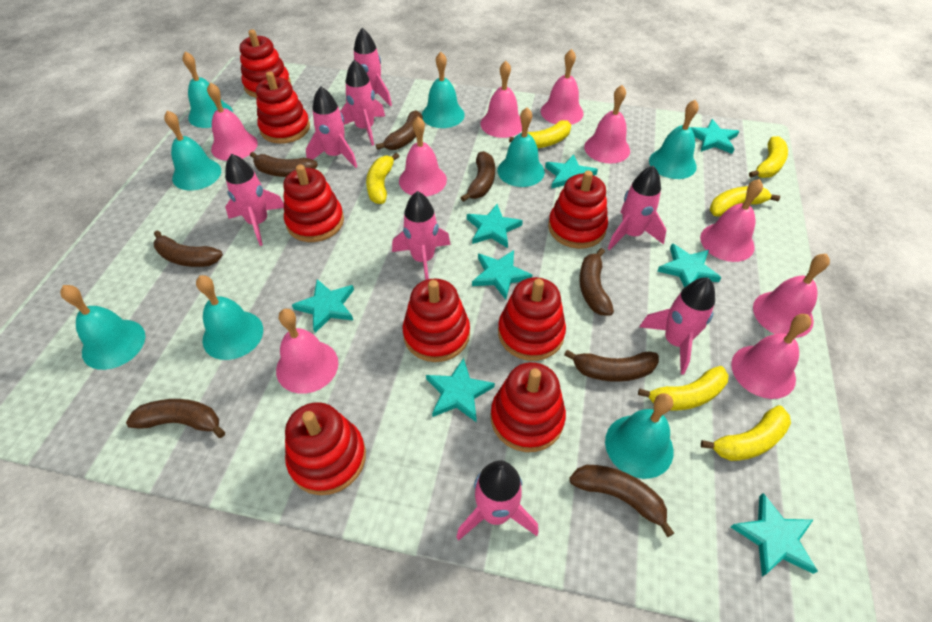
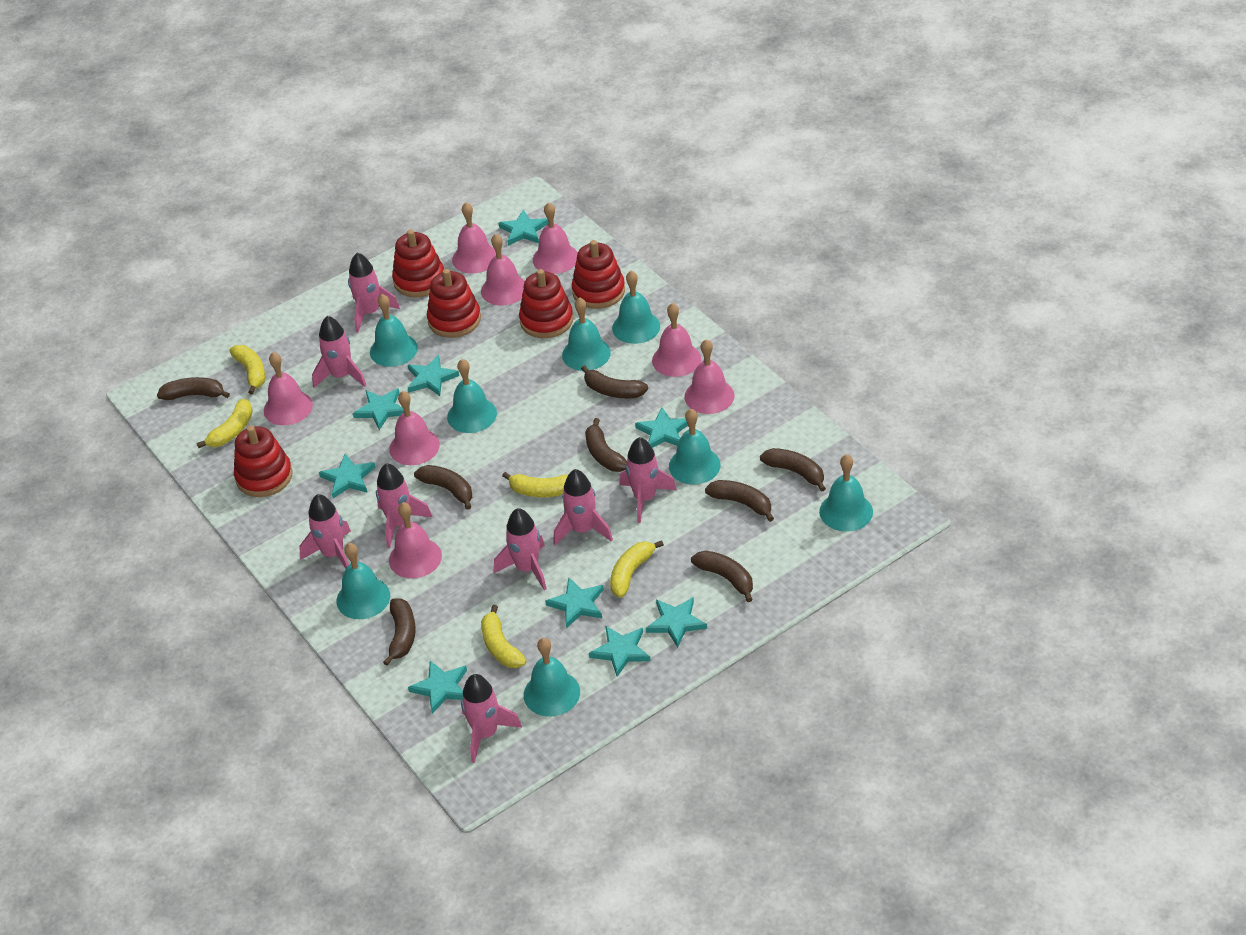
pink bell: [207,83,258,161] [276,309,338,394] [399,117,447,196] [480,61,522,138] [541,49,584,125] [584,85,630,164] [700,179,763,262] [731,314,811,399] [753,254,830,338] = 9 -> [264,352,313,425] [389,391,440,465] [389,502,442,578] [452,203,496,274] [481,234,525,306] [533,202,578,274] [652,303,701,377] [684,339,735,414] = 8
red stacking toy: [239,30,291,98] [256,71,310,144] [283,164,344,242] [285,402,366,495] [403,278,470,362] [491,362,566,452] [498,277,566,361] [548,171,608,249] = 8 -> [234,426,293,497] [392,230,444,297] [427,269,481,338] [519,269,573,338] [572,240,625,309] = 5
turquoise star: [292,279,354,333] [426,358,495,422] [467,204,523,248] [472,250,532,300] [545,154,598,189] [657,244,721,288] [691,119,739,154] [731,493,818,577] = 8 -> [319,453,376,498] [353,388,404,430] [408,355,459,396] [408,661,467,714] [498,210,549,246] [545,578,604,628] [589,626,651,677] [635,407,688,448] [646,597,707,648] = 9
yellow banana: [366,153,399,204] [509,120,571,148] [638,366,729,411] [701,405,791,461] [710,186,780,217] [749,136,788,178] = 6 -> [197,399,253,448] [229,345,265,395] [481,605,526,668] [502,472,569,497] [610,540,664,598] = 5

